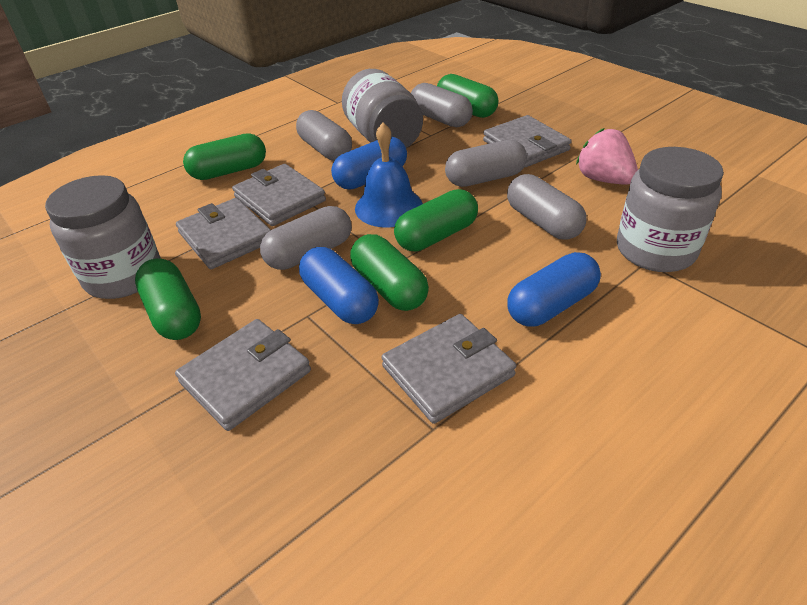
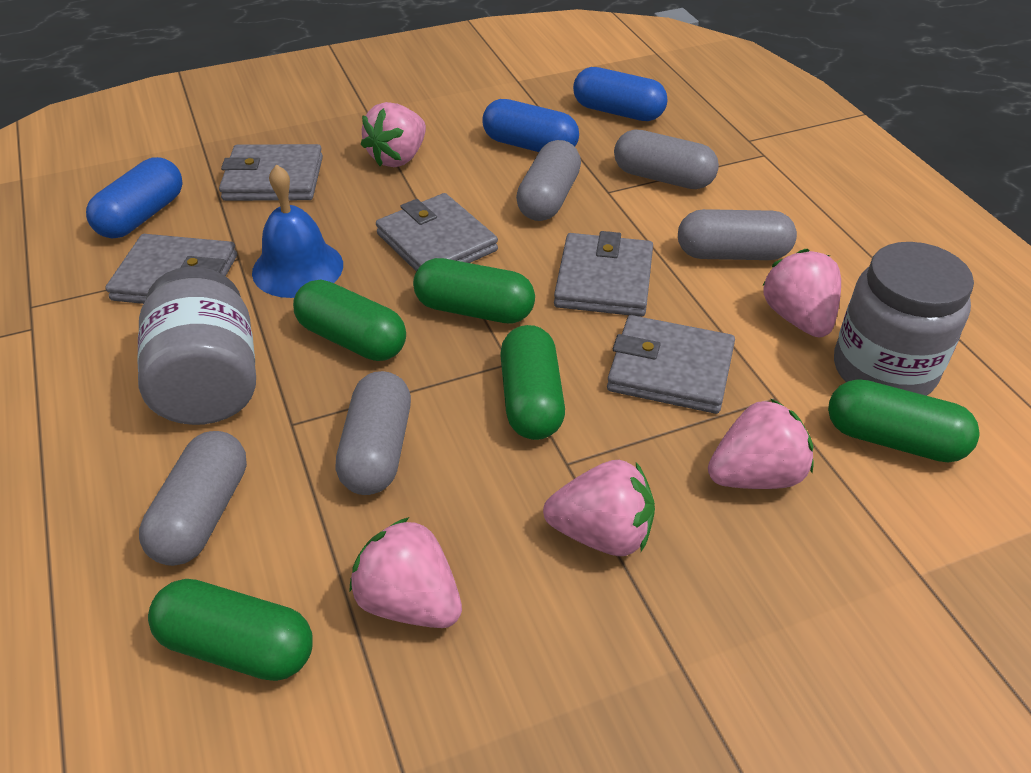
grey jar: [45,175,161,299] [342,69,423,148] [617,147,724,272] = 3 -> [138,267,256,425] [834,242,974,396] = 2
pink strawberry: [576,128,638,185] = 1 -> [349,517,462,628] [361,102,426,167] [543,460,655,556] [708,398,814,489] [762,249,841,337] = 5

